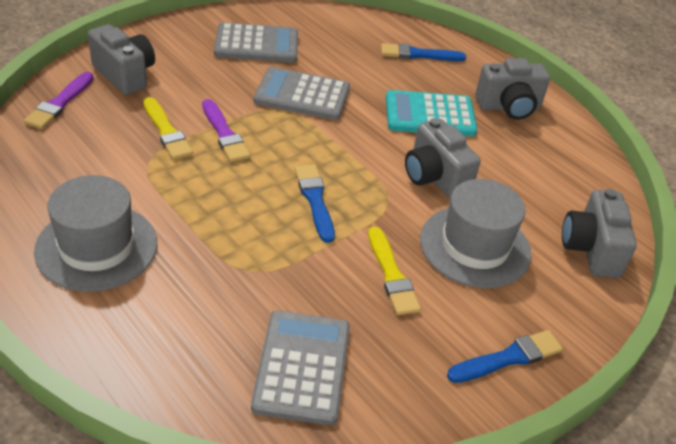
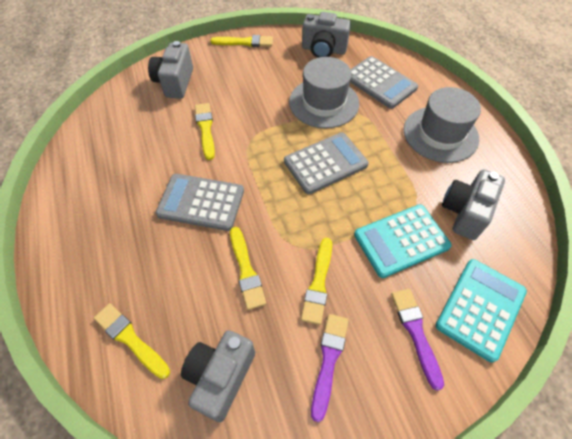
blue brush: [295,165,335,243] [381,43,466,61] [447,330,563,383] = 3 -> none = 0
turquoise calculator: [386,90,477,136] = 1 -> [354,204,452,278] [435,259,527,362] = 2
yellow brush: [143,97,193,160] [368,227,421,315] = 2 -> [94,303,170,379] [195,103,215,160] [210,35,273,47] [230,227,267,310] [301,238,332,325] = 5

